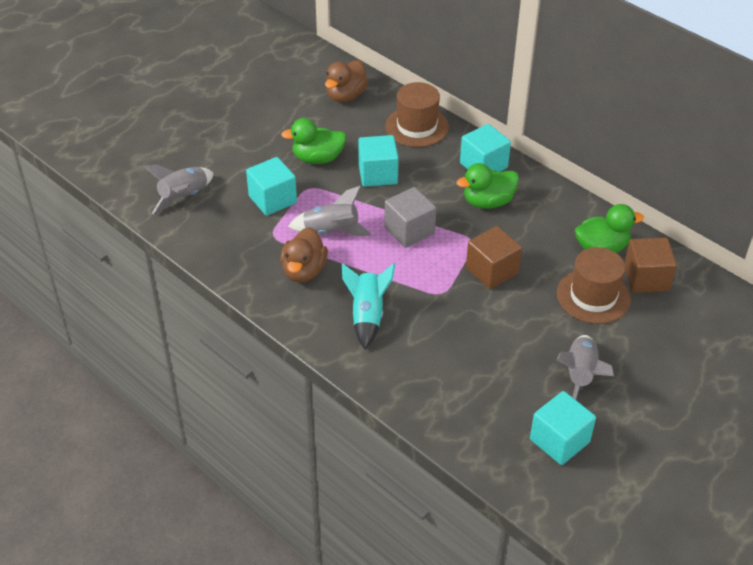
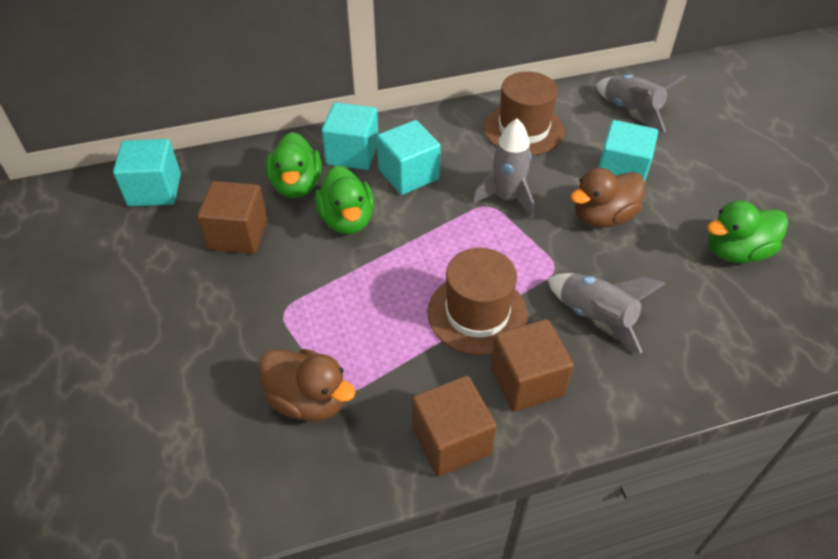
brown cube: [466,226,522,289] [624,237,677,293] = 2 -> [197,181,268,254] [412,376,497,476] [490,319,574,412] = 3
grey cube: [384,187,436,248] = 1 -> none = 0
turquoise rocket: [342,263,395,349] = 1 -> none = 0

